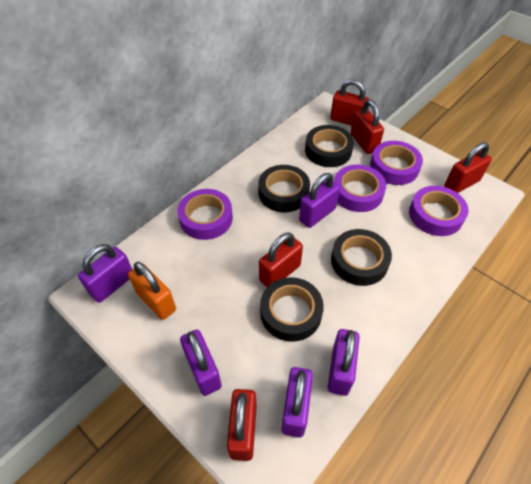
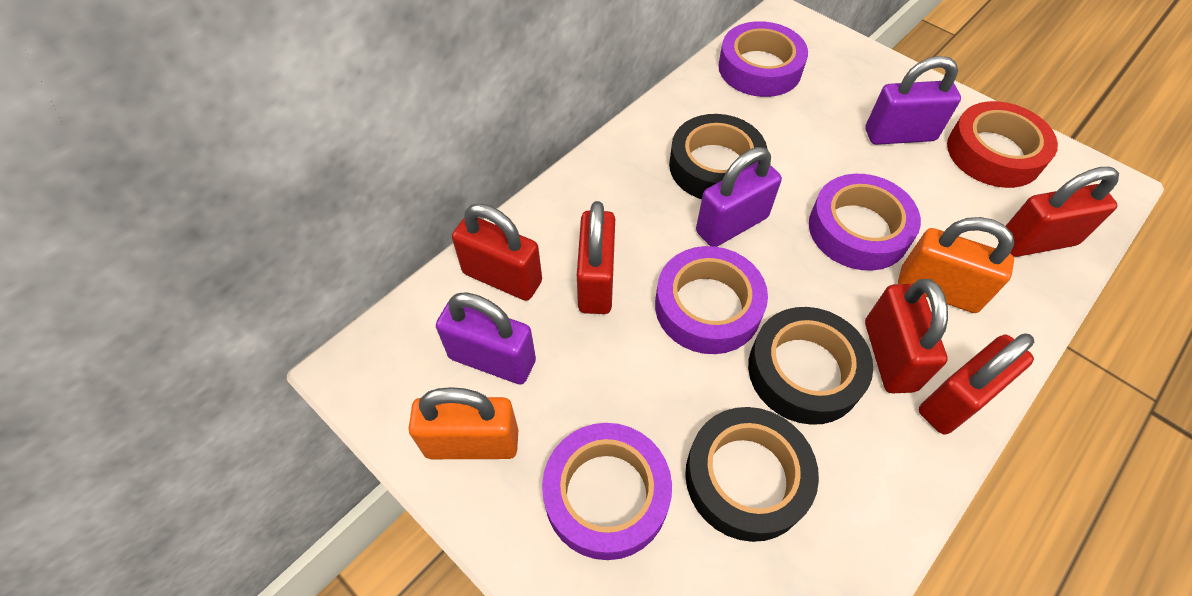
black tape: [258,165,310,212] [260,277,324,342] [305,125,354,167] [331,229,392,286] = 4 -> [669,114,768,199] [685,407,819,542] [748,307,873,425] = 3
orange padlock: [128,262,176,320] = 1 -> [409,387,518,459] [898,217,1014,313] = 2
purple padlock: [78,244,132,303] [180,330,222,396] [282,367,313,438] [299,173,340,228] [328,329,360,396] = 5 -> [436,292,536,384] [696,147,782,247] [865,56,961,145] = 3
red tape: none = 0 -> [947,101,1058,188] = 1

